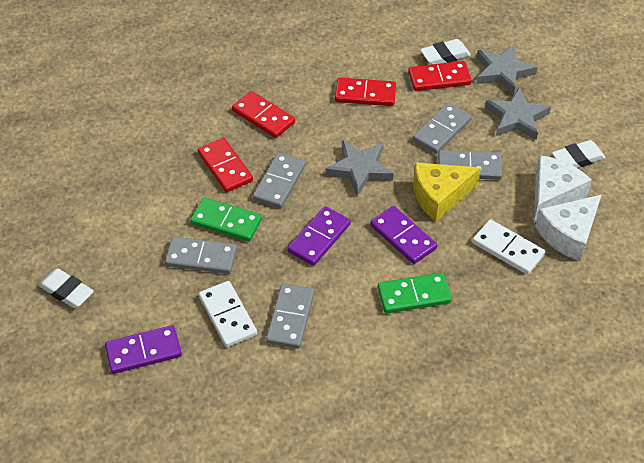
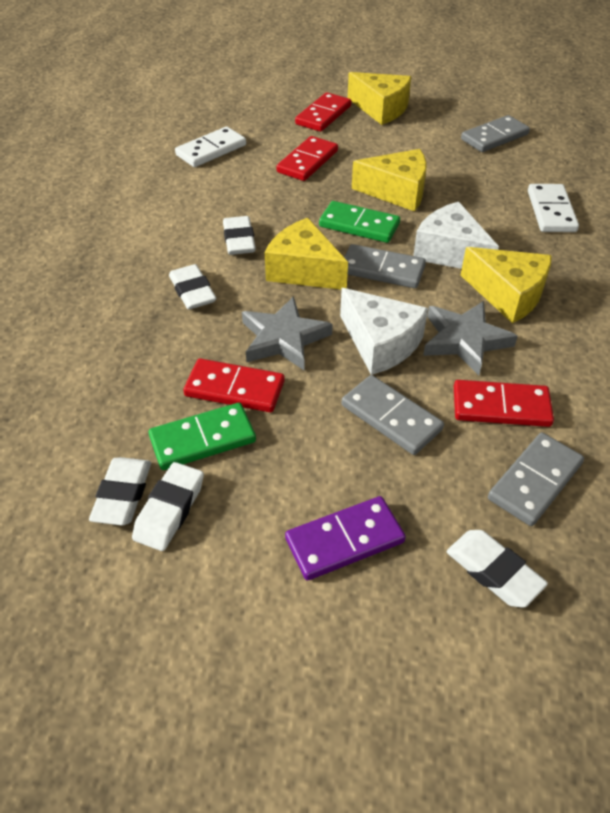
grey domino: [165,237,237,274] [253,152,306,209] [266,284,314,349] [413,103,471,154] [438,150,502,180] = 5 -> [342,375,444,455] [344,244,426,288] [461,115,530,152] [488,433,584,526] = 4
grey star: [325,140,393,196] [476,45,538,95] [485,88,551,140] = 3 -> [242,296,333,370] [423,301,518,375] = 2
purple domino: [105,325,182,374] [288,206,351,266] [370,206,437,264] = 3 -> [285,496,406,581] = 1
white eraser: [38,268,94,308] [420,39,471,65] [552,140,606,168] = 3 -> [89,457,151,526] [132,462,204,551] [169,264,216,310] [223,216,256,255] [447,530,548,608] = 5
yellow cheese: [413,162,481,222] = 1 -> [265,218,348,290] [348,72,411,125] [352,149,427,211] [461,247,552,323] = 4

